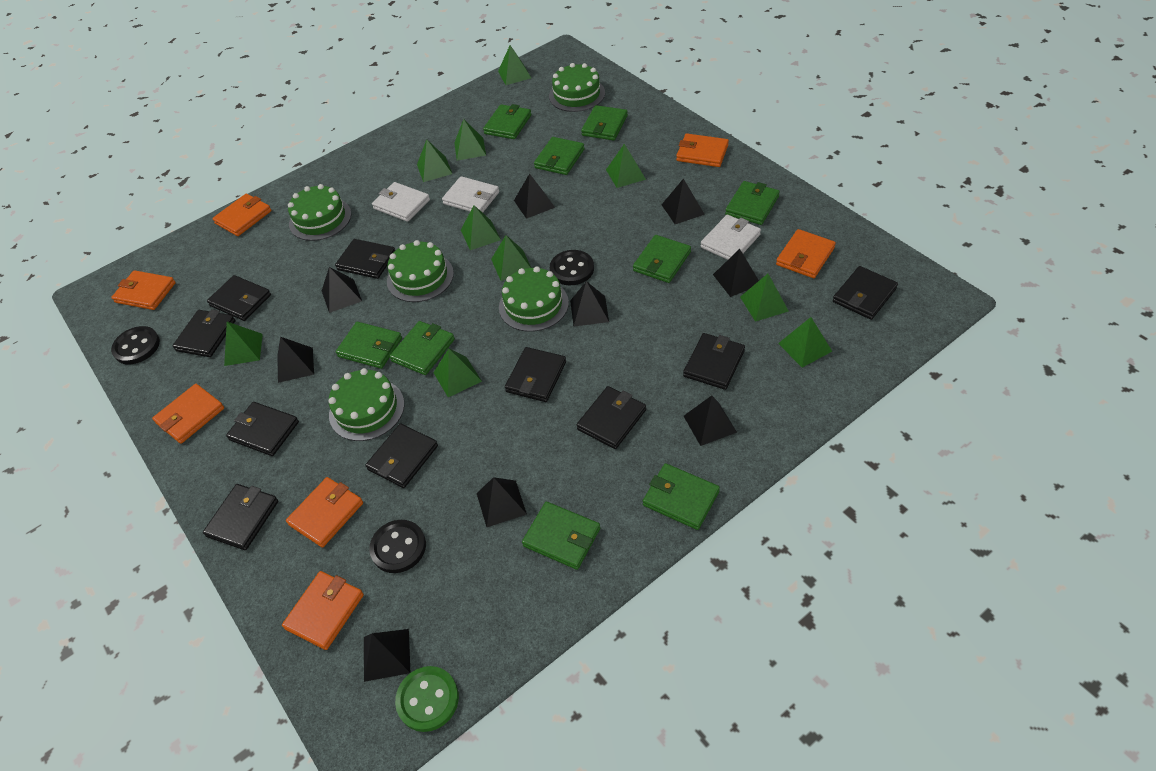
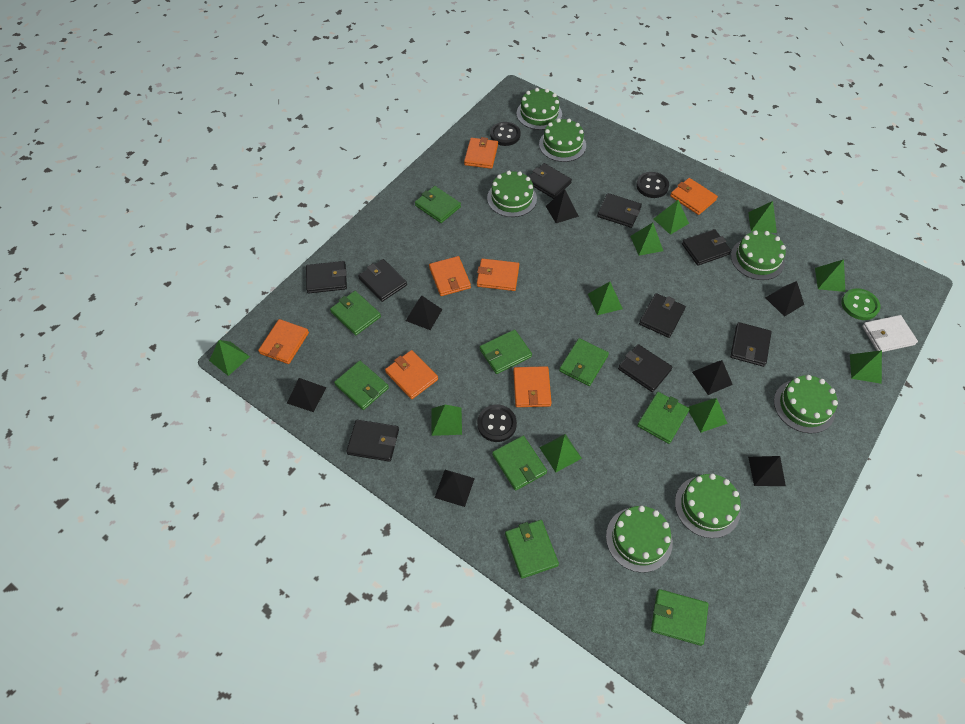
black pyramid: [277,337,314,383] [322,267,362,313] [364,629,411,682] [477,477,527,527] [514,173,555,219] [570,281,609,327] [662,178,705,224] [684,396,737,446] [713,249,759,297] = 9 -> [287,378,326,412] [406,296,443,330] [435,470,475,507] [546,190,579,223] [692,360,733,395] [748,456,786,486] [765,281,804,317] = 7
black wallet: [173,309,236,357] [203,484,278,550] [207,275,271,321] [226,402,299,456] [335,239,395,279] [366,424,438,488] [505,347,566,402] [576,386,646,449] [683,333,745,390] [833,266,898,320] = 10 -> [306,261,347,293] [346,420,399,462] [358,259,407,302] [529,163,572,199] [597,193,642,228] [618,344,673,392] [639,293,686,338] [682,229,731,266] [730,322,772,367] = 9
green cake: [288,184,351,241] [329,368,404,441] [387,240,454,302] [499,266,569,332] [549,63,605,112] = 5 -> [487,171,537,217] [516,88,562,130] [539,118,586,162] [606,506,673,573] [675,474,741,538] [731,230,786,280] [774,375,838,433] = 7
white wallet: [372,182,430,222] [442,176,499,213] [701,215,761,260] = 3 -> [862,315,918,352] = 1

